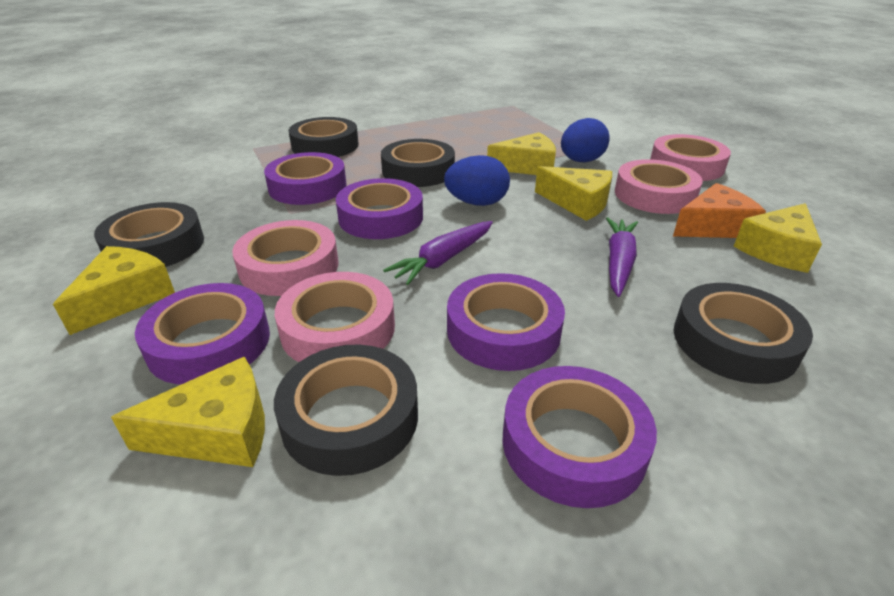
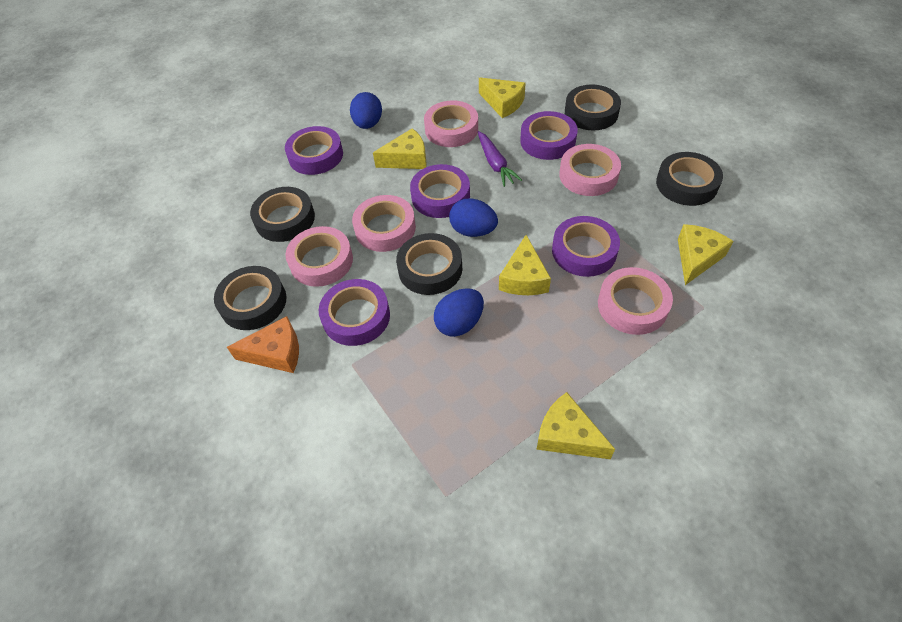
blue egg: [444,155,510,206] [561,118,610,162] = 2 -> [350,92,382,129] [434,288,484,337] [449,198,498,237] = 3
pink tape: [232,220,338,296] [275,272,395,362] [615,159,703,214] [650,134,731,181] = 4 -> [285,226,353,287] [352,195,416,252] [424,100,478,147] [559,144,621,196] [598,267,673,335] = 5
purple carrot: [383,221,493,285] [606,217,638,297] = 2 -> [478,131,522,187] = 1

